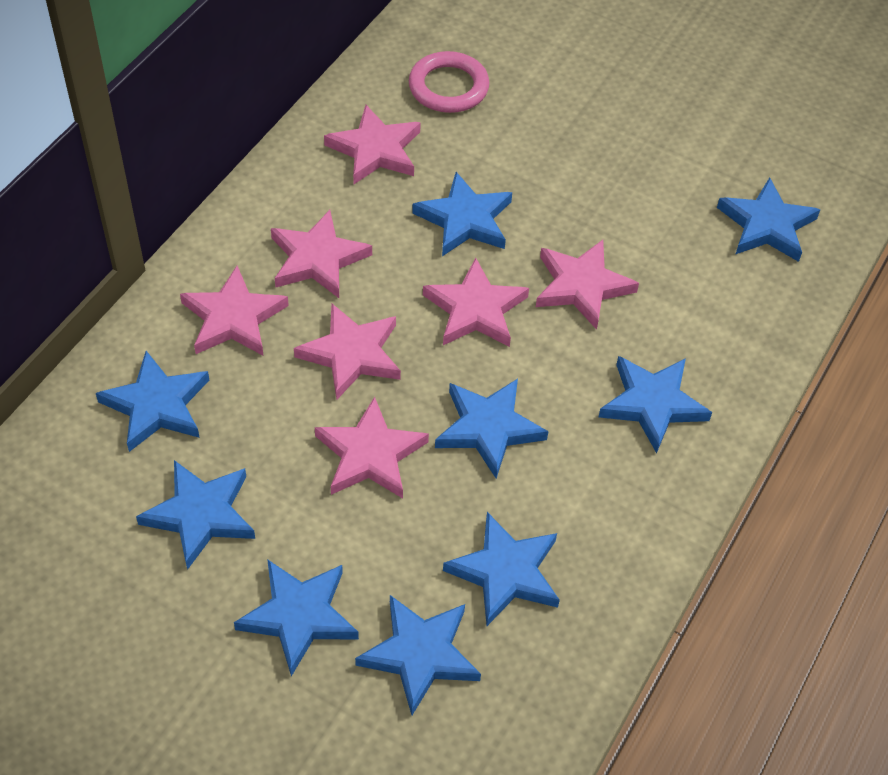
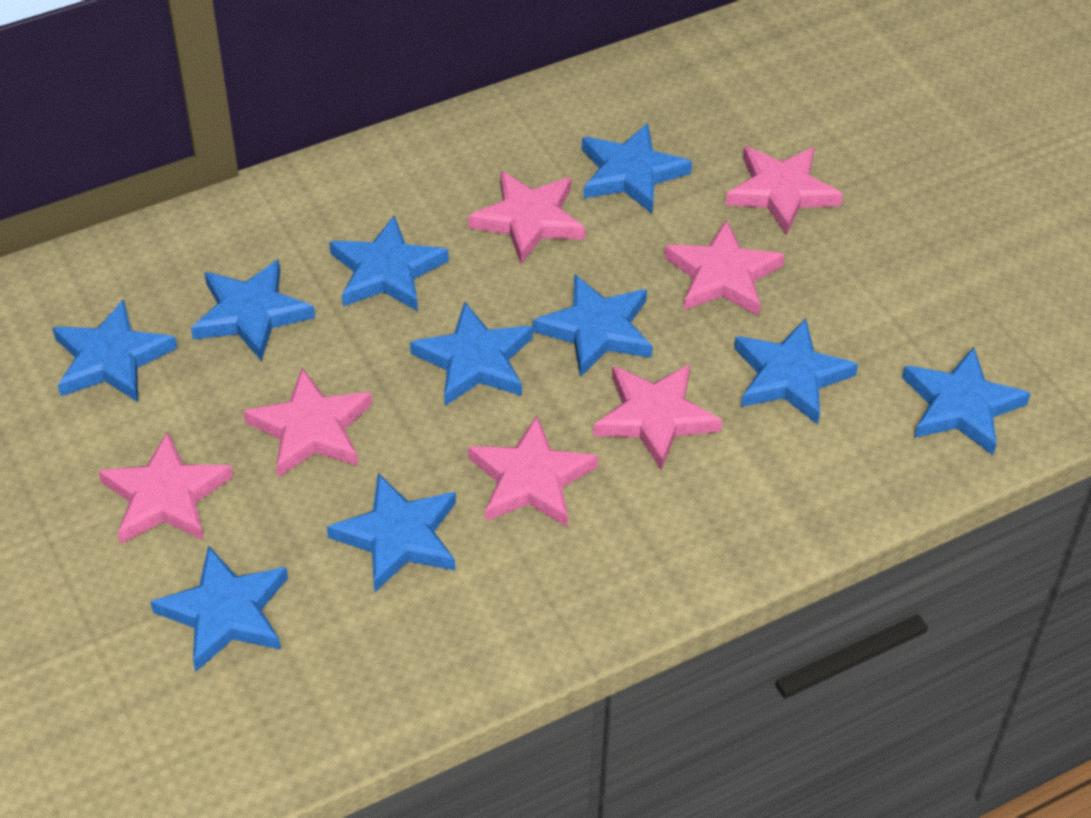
blue star: [96,351,209,452] [136,460,255,570] [234,559,359,676] [355,595,481,715] [412,172,512,256] [435,379,548,479] [443,512,560,626] [599,356,712,453] [717,177,820,262] = 9 -> [52,299,177,402] [150,545,288,672] [191,259,315,361] [327,473,456,592] [329,216,449,311] [410,302,533,406] [533,274,653,377] [582,123,692,214] [734,318,858,425] [902,347,1031,455] = 10
pink ring: [409,51,490,113] = 1 -> none = 0

